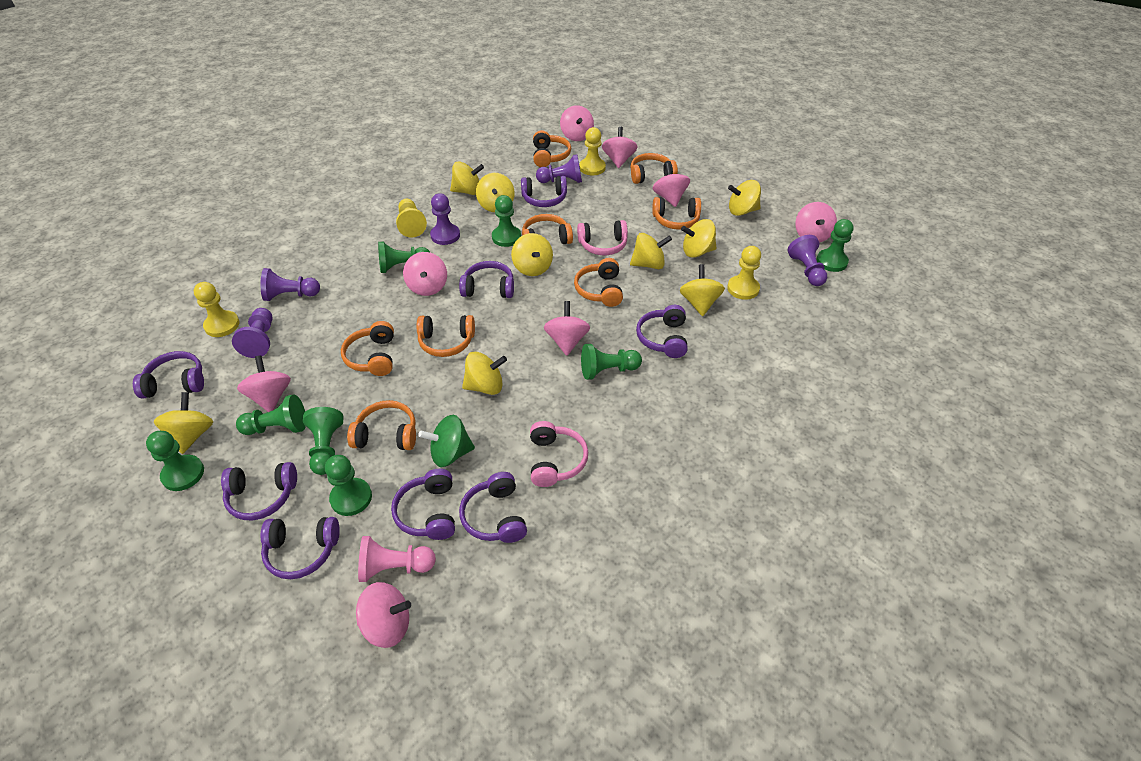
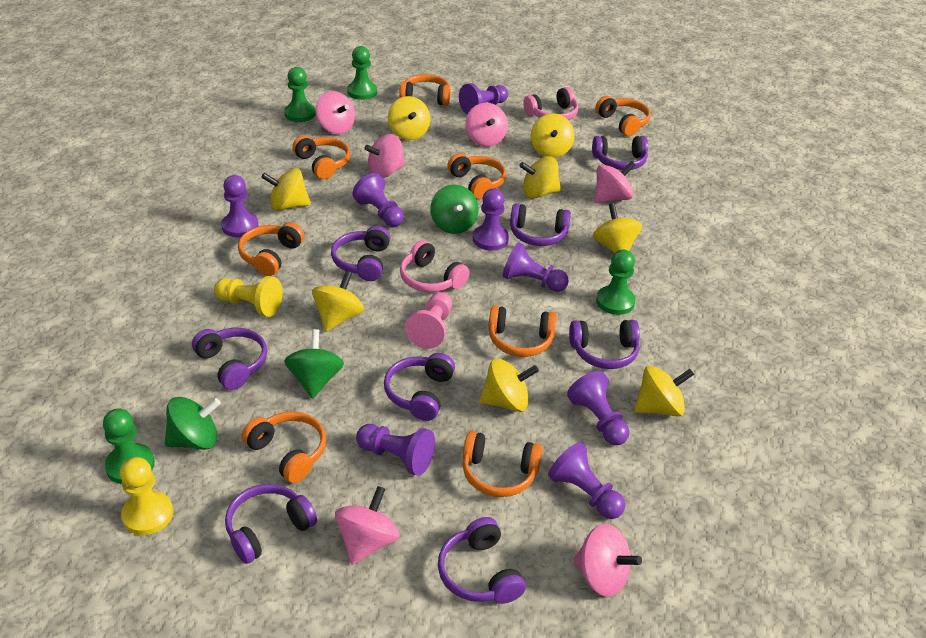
green pawn: [146,431,204,491] [236,394,306,435] [303,407,343,475] [325,455,372,516] [378,242,430,273] [492,195,521,247] [581,344,642,380] [816,219,854,272] = 8 -> [103,408,155,484] [284,67,316,122] [347,46,377,100] [596,250,636,315] = 4
green spinning top: [418,415,475,467] = 1 -> [165,397,221,450] [284,329,344,399] [430,185,478,234] = 3
pink spinning top: [237,356,291,412] [356,582,411,648] [403,252,447,296] [544,301,590,356] [560,105,594,141] [602,126,638,168] [652,163,690,207] [796,202,837,243] = 8 -> [316,91,355,134] [335,486,400,565] [365,134,405,178] [465,103,508,147] [573,524,642,597] [595,161,635,203] = 6
purple pawn: [232,308,273,358] [261,268,320,301] [430,193,460,245] [536,154,582,183] [788,235,827,286] = 5 -> [221,175,258,237] [353,173,404,227] [356,424,435,476] [459,83,508,114] [473,188,509,251] [502,242,569,292] [548,442,625,519] [567,371,629,445] = 8
yellow pawn: [194,282,239,337] [396,199,427,237] [579,127,606,175] [727,246,761,300] = 4 -> [120,457,173,535] [214,276,282,317] = 2
yellow spinning top: [154,392,213,454] [450,161,484,195] [462,352,507,395] [476,173,515,212] [511,233,553,276] [630,233,672,269] [680,264,725,316] [681,219,717,258] [728,180,761,216] = 9 -> [261,168,311,211] [312,271,364,331] [388,96,430,140] [479,358,539,412] [519,156,561,198] [531,113,575,158] [593,203,642,253] [634,366,694,417] = 8

